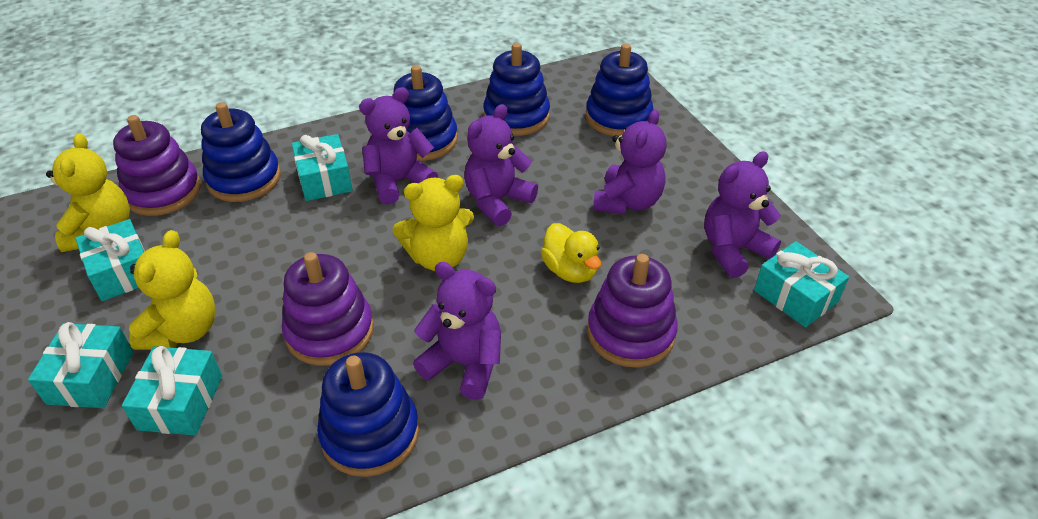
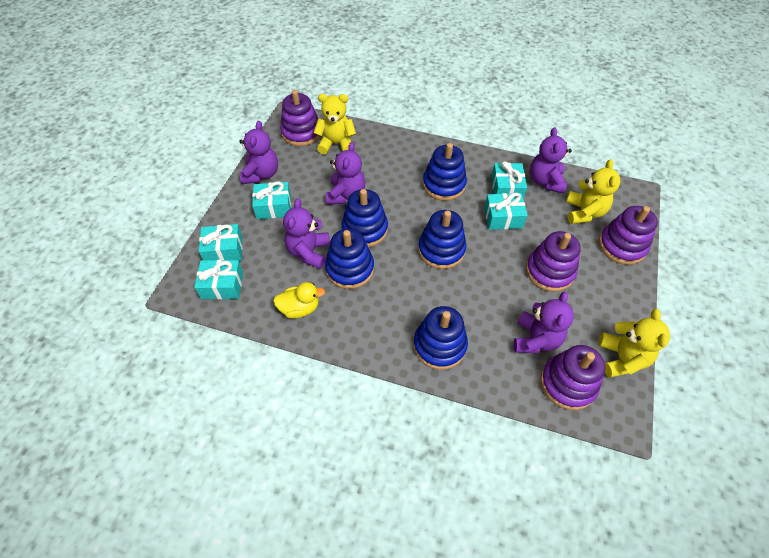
purple stacking toy: [113,115,201,216] [282,252,374,366] [587,254,678,368] = 3 -> [280,90,320,146] [526,231,581,292] [540,345,605,410] [599,206,658,265] = 4

